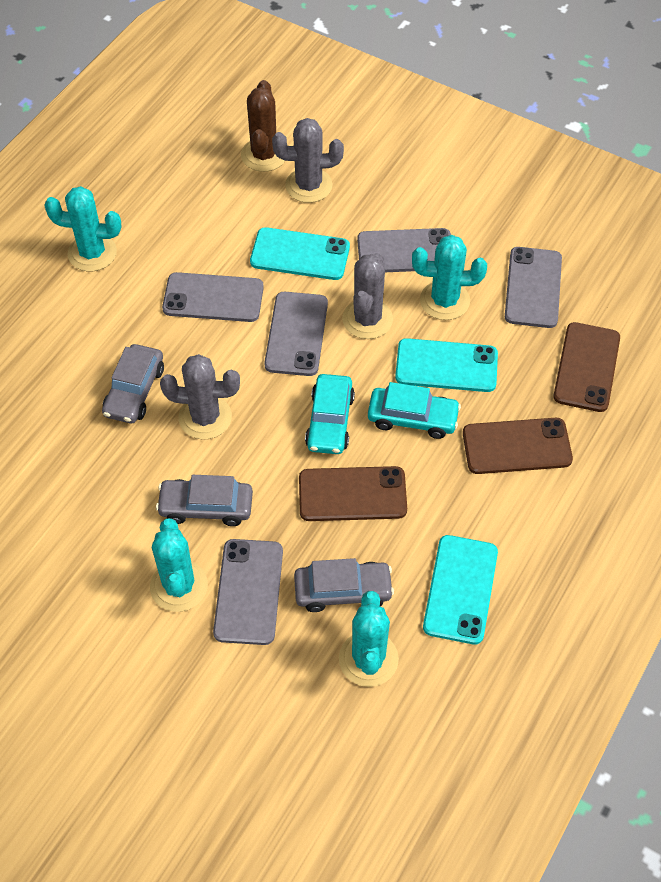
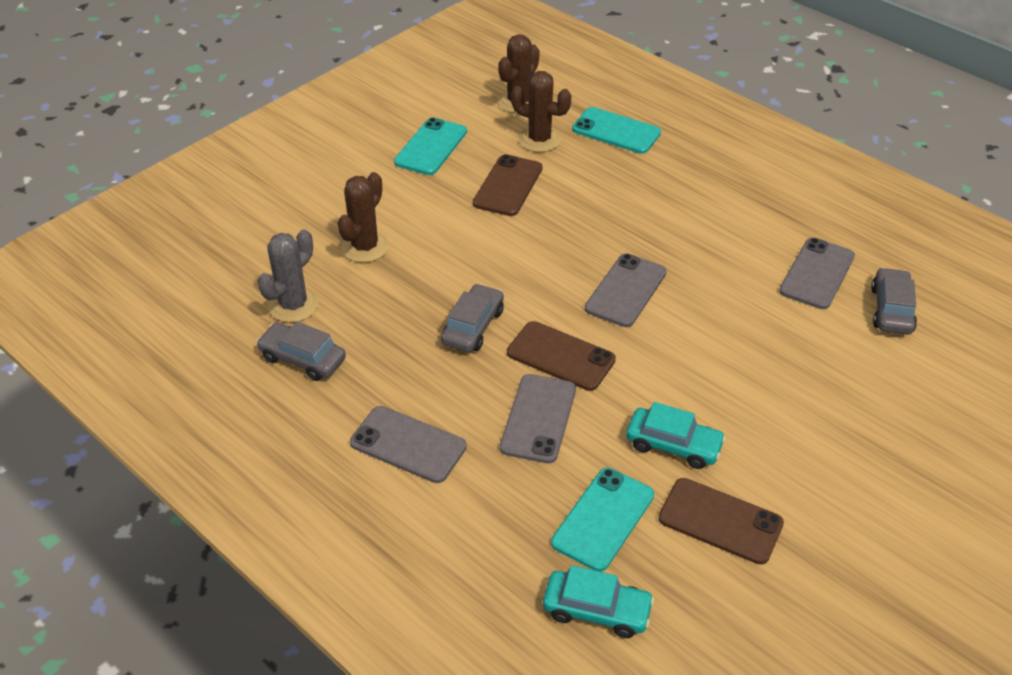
brown cactus: [241,80,285,172] = 1 -> [338,172,389,263] [498,34,540,114] [511,71,571,152] = 3
grey cactus: [160,354,240,440] [272,118,344,203] [342,253,393,339] = 3 -> [258,229,319,323] = 1
grey phone: [162,272,264,322] [213,539,283,645] [264,292,328,376] [357,228,451,272] [505,247,562,328] = 5 -> [350,406,467,483] [500,374,576,464] [585,254,667,327] [779,238,855,309] = 4
turquoise cactus: [44,186,121,271] [150,518,208,612] [339,591,399,687] [412,235,487,320] = 4 -> none = 0

